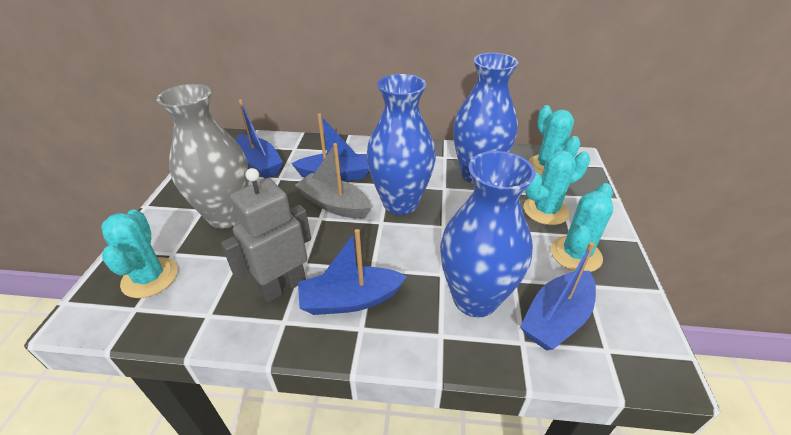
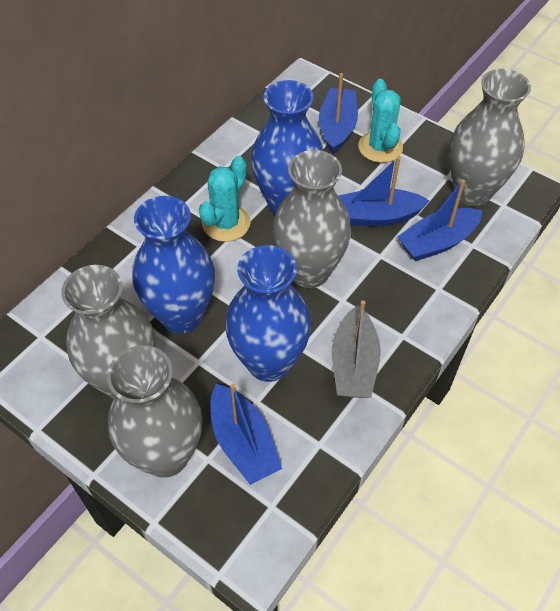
grey robot: [221,168,311,303] = 1 -> none = 0
grey vase: [157,84,249,229] = 1 -> [61,265,156,399] [107,345,202,478] [272,150,351,288] [449,69,531,206] = 4
turquoise cactus: [101,209,178,298] [524,150,590,225] [528,105,581,175] [551,183,613,272] = 4 -> [199,156,250,242] [358,79,403,163] = 2

